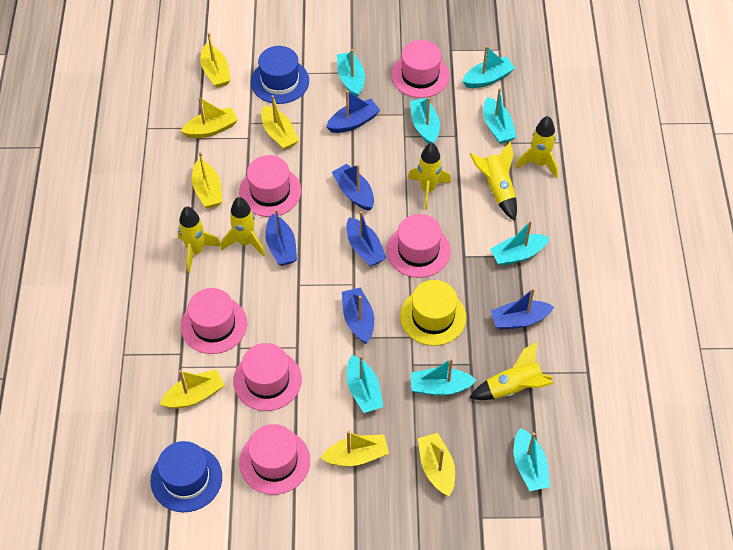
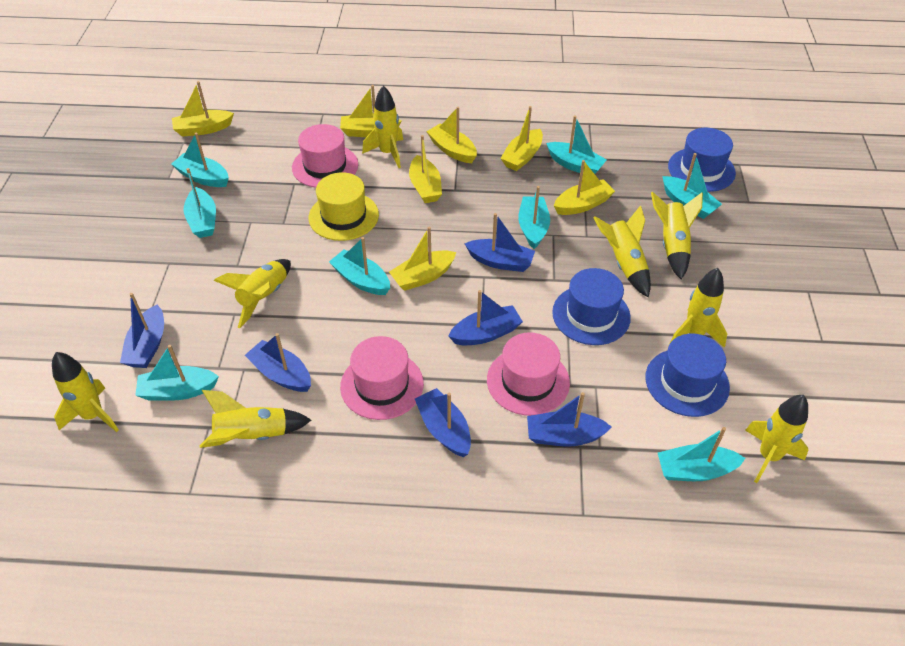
blue hat: [151,441,222,512] [251,46,309,104] = 2 -> [552,268,631,345] [645,333,730,417] [668,128,736,192] = 3
pink hat: [181,288,247,354] [233,343,302,411] [239,155,301,217] [239,424,310,495] [387,214,451,278] [391,40,450,98] = 6 -> [292,124,358,188] [340,336,424,420] [487,332,570,416] = 3
yellow rocket: [178,206,221,273] [221,197,265,257] [408,142,451,210] [469,342,554,400] [470,142,517,221] [515,116,558,178] = 6 -> [52,352,119,432] [200,390,311,448] [214,259,291,328] [362,86,403,168] [593,205,651,297] [651,192,703,279] [669,268,727,347] [745,395,808,483] = 8

